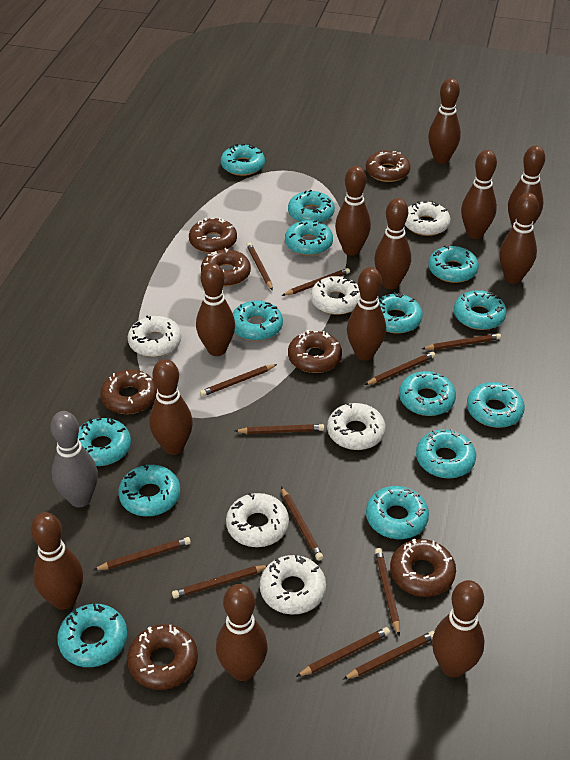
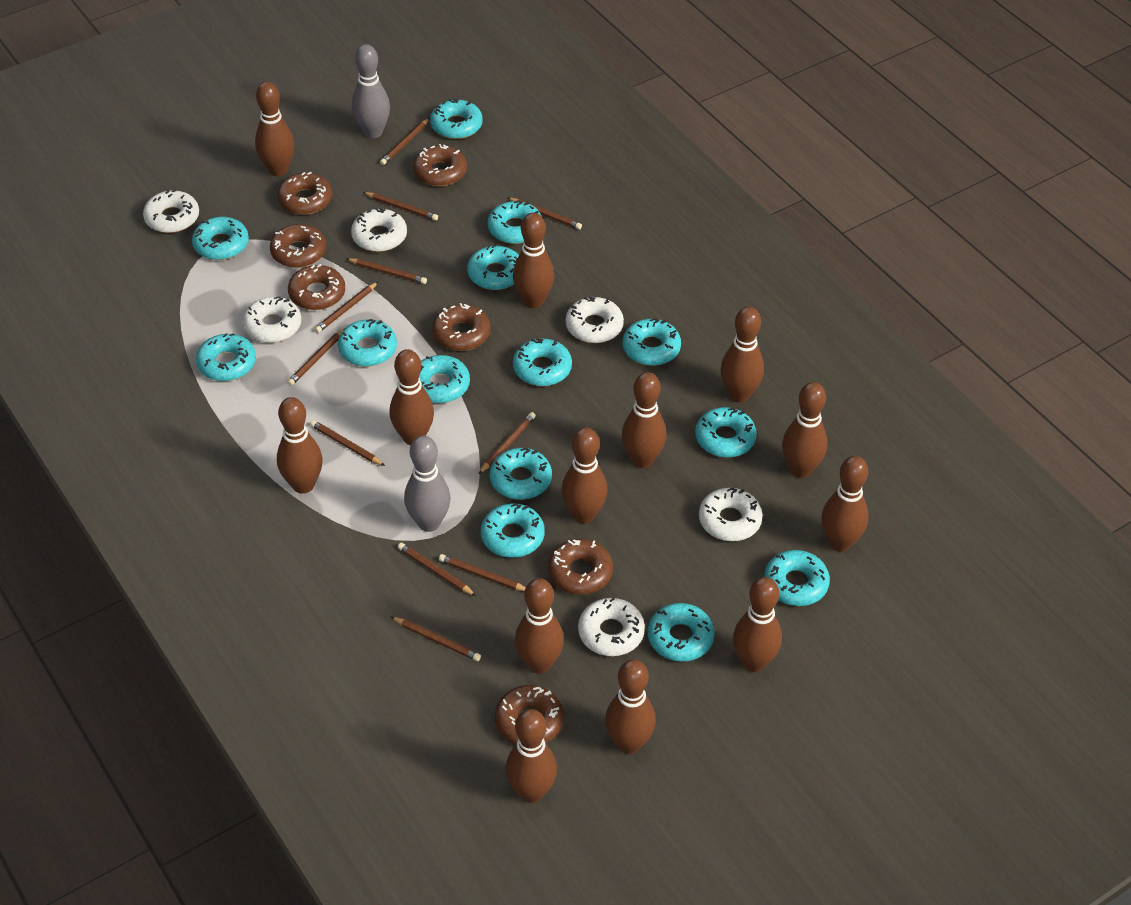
brown bowling pin: [31,512,83,610] [149,359,193,455] [196,263,235,356] [216,584,268,681] [335,166,371,256] [347,267,386,361] [374,198,411,289] [428,78,461,164] [432,580,484,677] [461,150,497,239] [499,193,539,284] [508,145,545,227] = 12 -> [255,82,295,176] [277,397,323,494] [390,349,434,445] [505,709,557,803] [513,213,554,308] [515,578,564,674] [561,427,607,524] [605,659,656,754] [622,372,667,468] [721,307,764,403] [733,577,782,672] [782,382,827,478] [821,456,869,552] = 13
brown pencil: [94,537,191,570] [172,565,268,598] [200,364,277,397] [235,424,324,434] [247,242,273,291] [281,487,323,561] [282,268,350,296] [296,627,390,677] [343,631,434,680] [365,352,436,385] [375,548,400,637] [422,333,501,350] = 12 -> [287,328,345,386] [310,420,385,466] [314,282,378,333] [346,258,427,284] [363,192,438,221] [380,118,430,165] [391,617,481,661] [398,543,476,596] [439,554,526,591] [479,412,536,474] [508,198,582,230] = 11
grey bowling pin: [50,411,98,507] = 1 -> [352,44,390,138] [404,436,451,532] = 2

